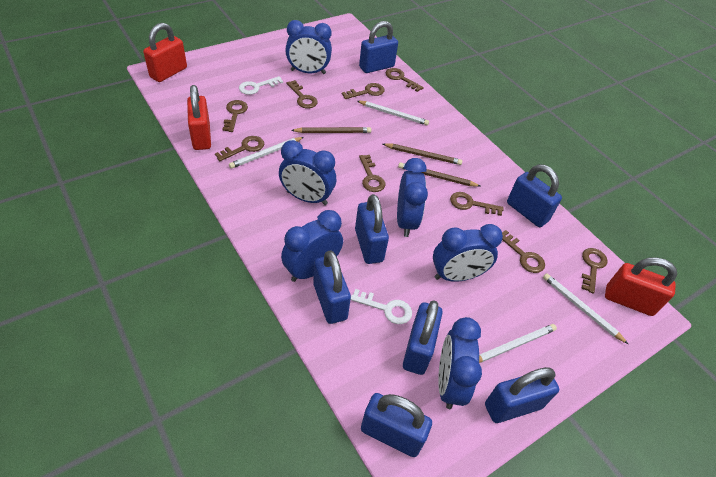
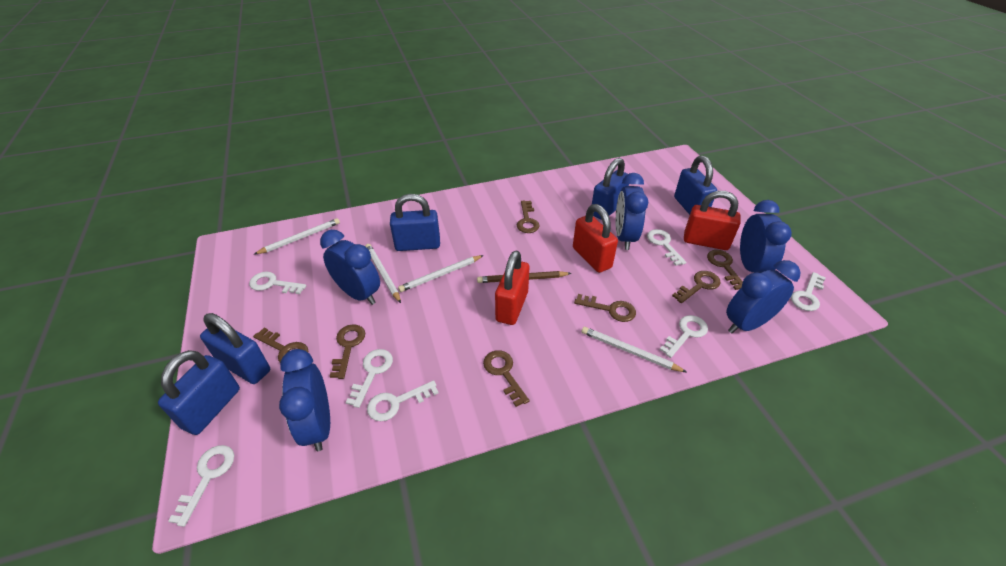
blue clock: [279,140,336,205] [281,210,343,282] [285,20,332,74] [397,158,428,237] [433,224,503,282] [438,317,482,409] = 6 -> [279,349,330,451] [320,230,380,305] [616,173,648,250] [726,260,801,333] [740,200,792,273] = 5
blue padlock: [313,250,351,324] [355,194,389,264] [359,21,398,73] [361,393,432,457] [403,300,443,375] [485,367,559,423] [507,164,562,227] = 7 -> [158,350,240,435] [200,313,270,384] [390,194,440,251] [592,158,629,220] [674,156,717,215] = 5
brown key: [215,136,264,161] [223,100,248,132] [286,80,318,108] [342,83,385,99] [359,155,385,192] [386,68,424,92] [450,192,503,216] [502,230,545,273] [581,248,608,294] = 9 -> [253,328,308,362] [330,324,365,379] [483,350,529,407] [517,201,540,233] [574,294,636,322] [672,271,720,303] [707,250,743,290] = 7
brown pencil: [291,127,371,133] [383,143,462,165] [398,162,480,187] = 3 -> [477,271,572,283] = 1
white key: [239,76,283,95] [351,289,412,324] = 2 -> [168,445,234,527] [249,272,306,294] [346,349,393,408] [367,380,438,421] [647,229,686,266] [660,315,708,358] [791,272,826,311] = 7

